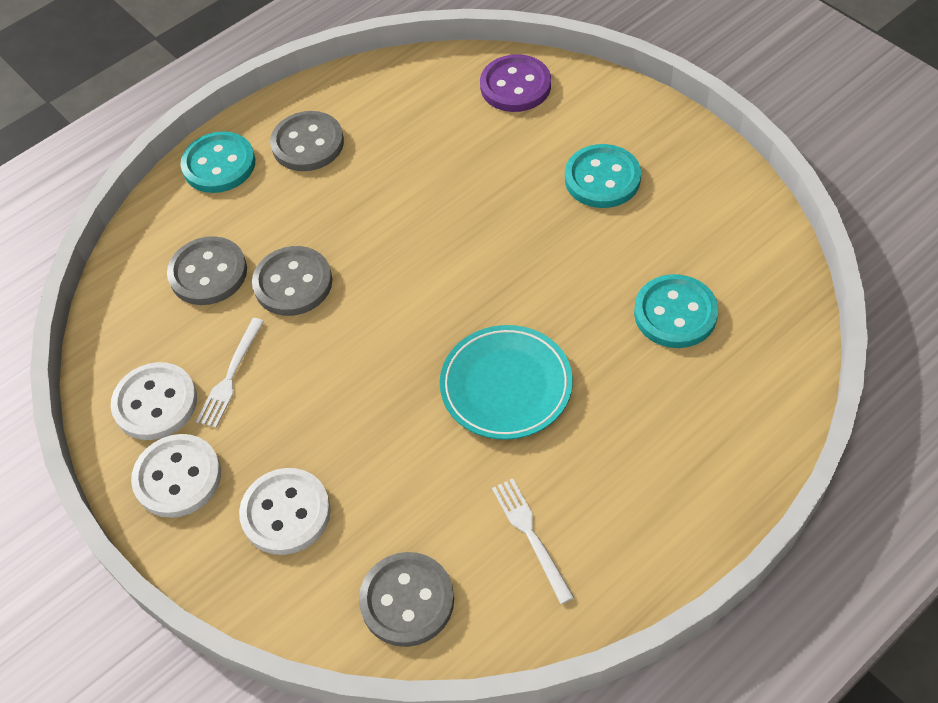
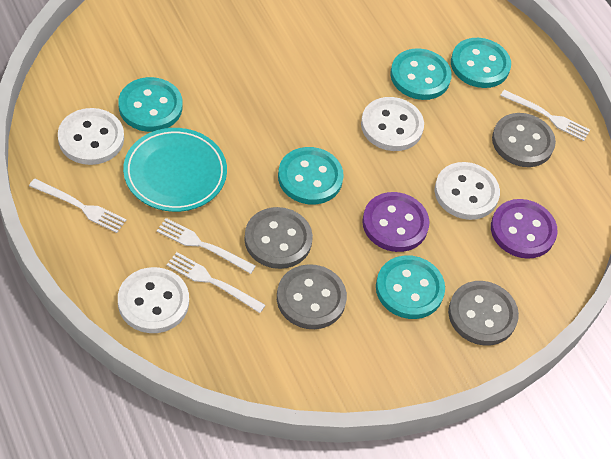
purple button: [480,54,551,112] = 1 -> [362,192,430,252] [491,199,558,259] = 2
turquoise button: [181,131,255,193] [565,144,641,208] [634,274,718,348] = 3 -> [118,77,183,132] [278,147,344,205] [376,255,445,319] [390,48,452,100] [451,38,511,88] = 5
white button: [111,362,197,440] [131,434,221,518] [239,468,331,555] = 3 -> [58,108,124,165] [118,267,189,333] [361,97,424,151] [435,162,500,220] = 4
white fork: [196,318,264,428] [492,478,574,604] = 2 -> [29,179,126,233] [157,218,256,274] [167,252,266,313] [500,90,590,141] = 4

